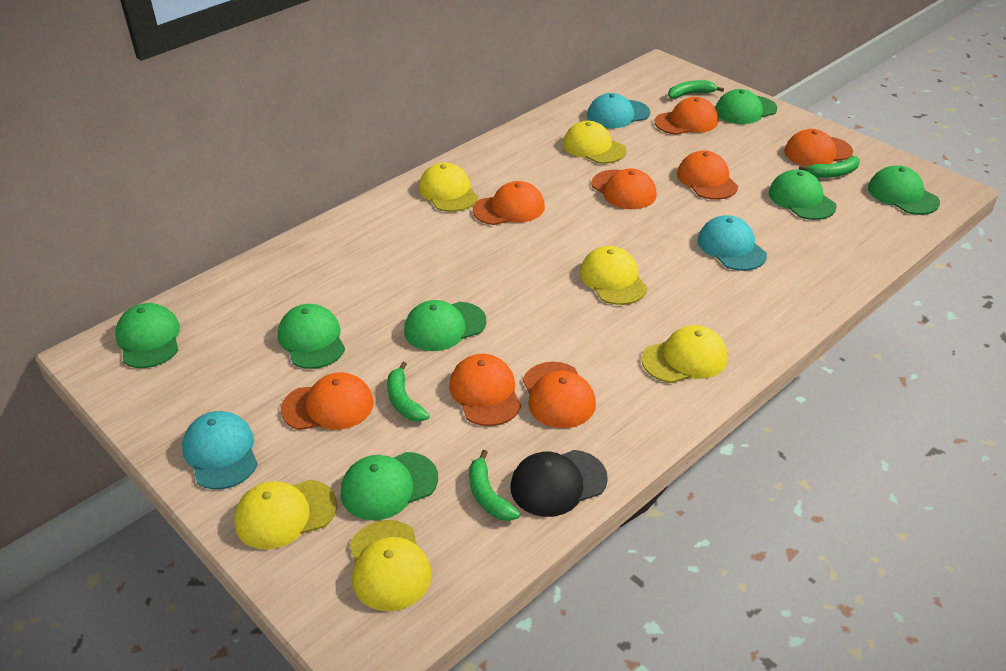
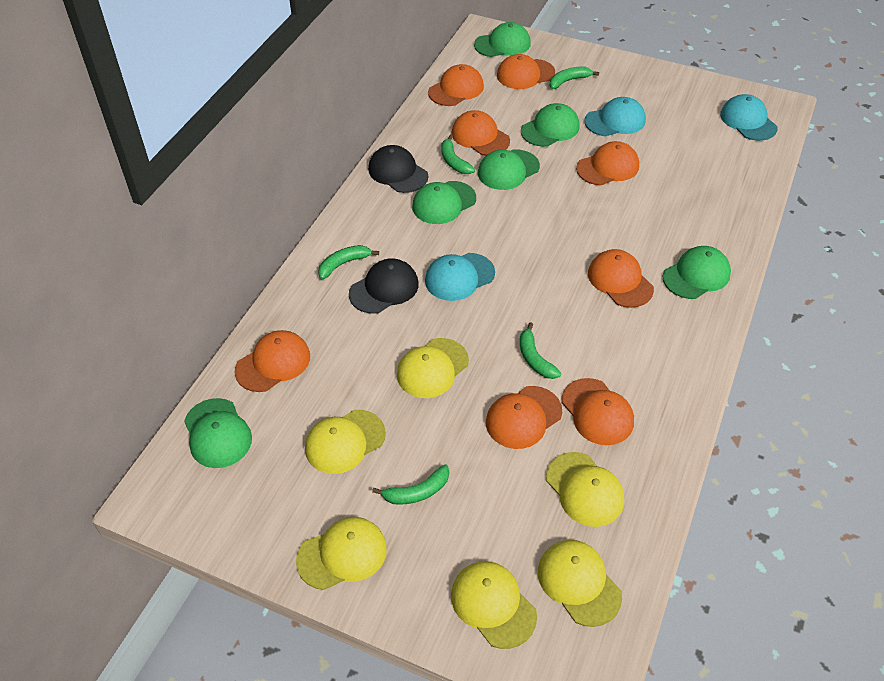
black cap: [511,450,608,517] = 1 -> [349,258,419,314] [368,145,428,193] = 2
green banana: [387,362,430,422] [469,450,520,521] [668,80,724,99] [799,156,860,178] = 4 -> [318,245,379,279] [372,464,449,505] [441,134,475,174] [520,322,561,379] [549,66,599,89] = 5
green cap: [115,303,180,368] [278,304,345,369] [341,452,438,520] [404,300,486,351] [715,89,777,124] [769,169,837,220] [868,165,940,215] = 7 -> [184,398,252,468] [412,181,476,224] [474,22,531,57] [478,150,540,190] [521,103,580,147] [663,246,731,299] = 6

